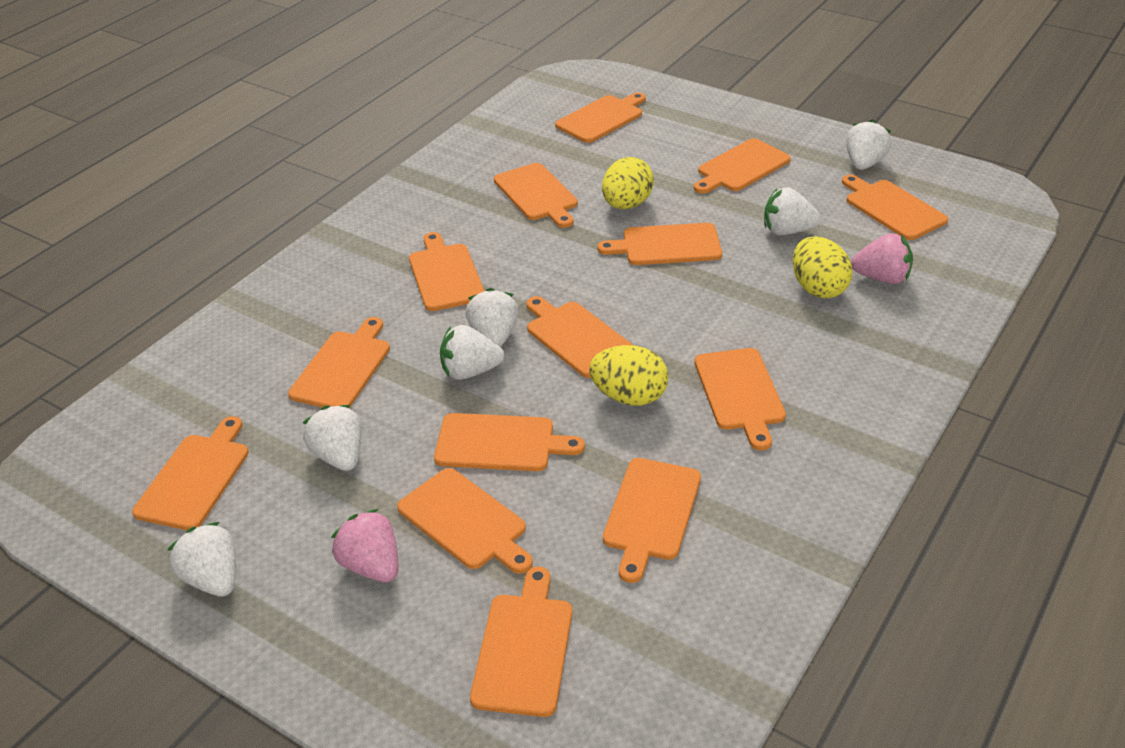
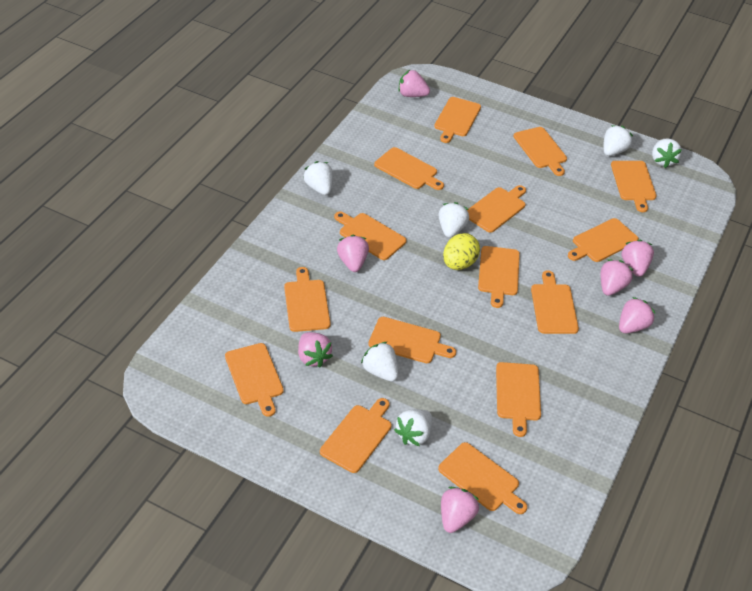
orange cutting board: [132,416,249,530] [288,317,390,408] [397,468,533,574] [409,232,484,311] [434,413,585,471] [470,567,572,717] [494,163,578,228] [526,296,634,378] [555,92,646,143] [597,223,722,265] [603,458,701,583] [694,138,791,194] [694,348,786,450] [842,175,948,240] = 14 -> [225,343,284,417] [284,267,331,332] [320,398,391,473] [334,212,407,260] [368,317,456,363] [374,147,444,190] [434,97,481,143] [438,442,527,514] [467,185,526,233] [478,246,520,308] [496,362,541,437] [513,127,567,176] [531,270,579,334] [568,218,639,262] [611,161,656,212] = 15
pink strawberry: [331,509,398,582] [851,233,913,284] = 2 -> [298,332,333,368] [337,235,369,272] [398,70,430,97] [441,487,479,533] [601,259,633,296] [619,297,655,333] [621,240,654,277] = 7
yellow egg: [589,345,668,406] [602,157,654,209] [793,236,852,299] = 3 -> [443,233,480,270] = 1

